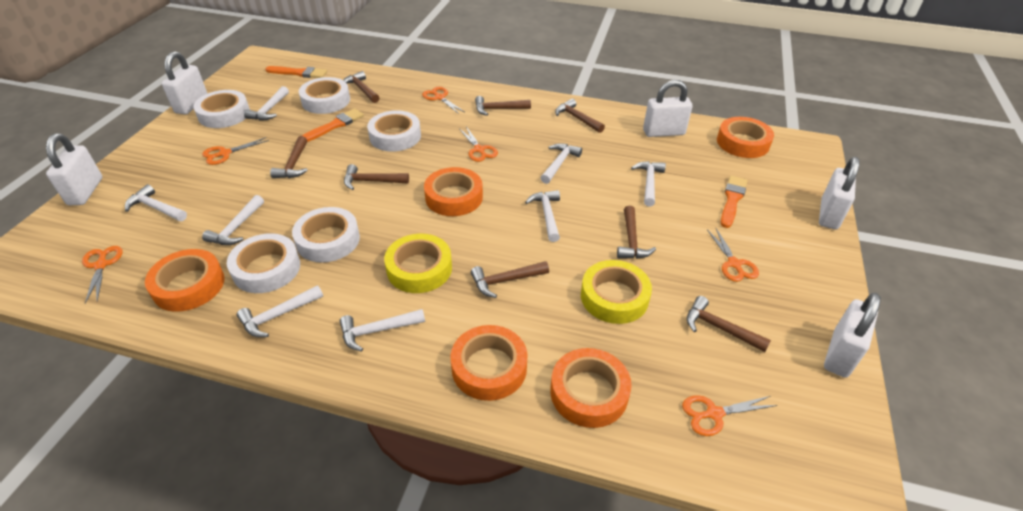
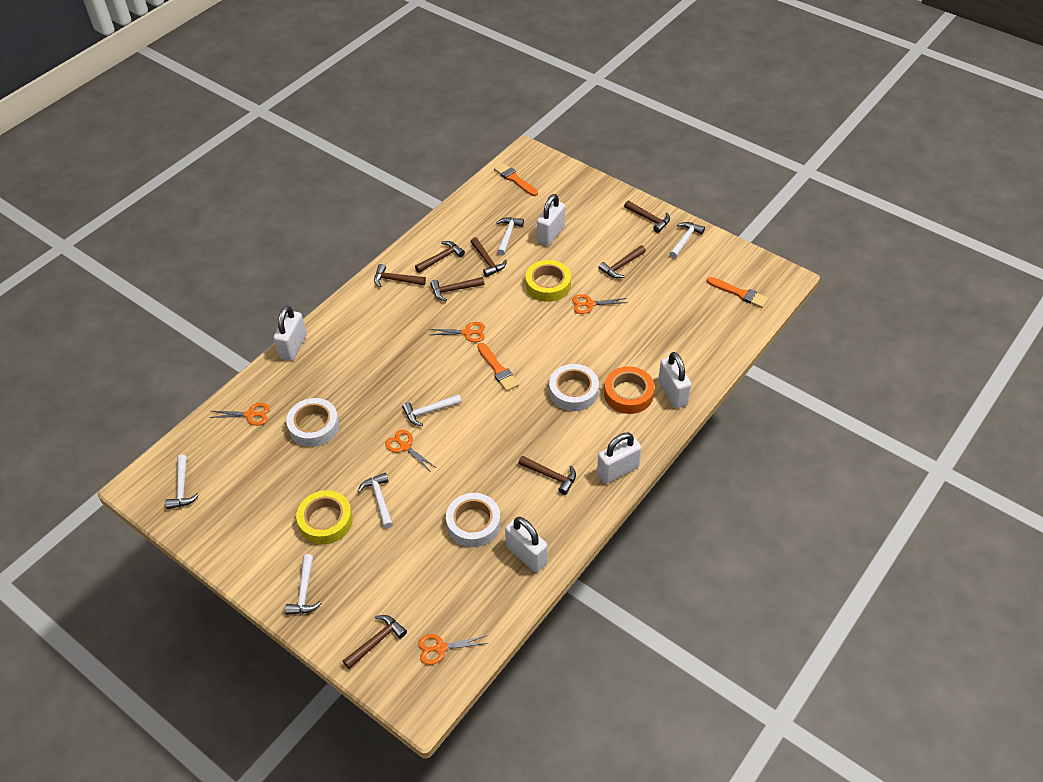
orange scissors: [82,246,122,304] [202,137,269,165] [422,87,464,114] [460,126,498,162] [682,395,777,436] [707,228,759,282] = 6 -> [209,403,269,426] [385,430,435,471] [418,634,488,665] [430,322,485,342] [572,294,628,314] = 5
orange tape: [145,249,225,312] [424,167,483,216] [450,325,528,401] [550,348,632,428] [717,117,774,158] = 5 -> [604,366,654,414] = 1
white hammer: [125,184,187,221] [202,195,264,245] [237,285,323,337] [244,86,289,121] [340,309,425,352] [525,190,560,242] [541,143,582,184] [631,161,666,207] = 8 -> [165,455,199,509] [285,554,321,615] [358,473,393,529] [402,394,462,426] [496,217,524,256] [669,222,705,258] = 6
white tape: [193,90,250,128] [227,233,300,293] [292,207,360,263] [299,77,350,114] [367,110,421,152] = 5 -> [286,398,339,447] [446,493,501,547] [549,364,599,411] = 3

